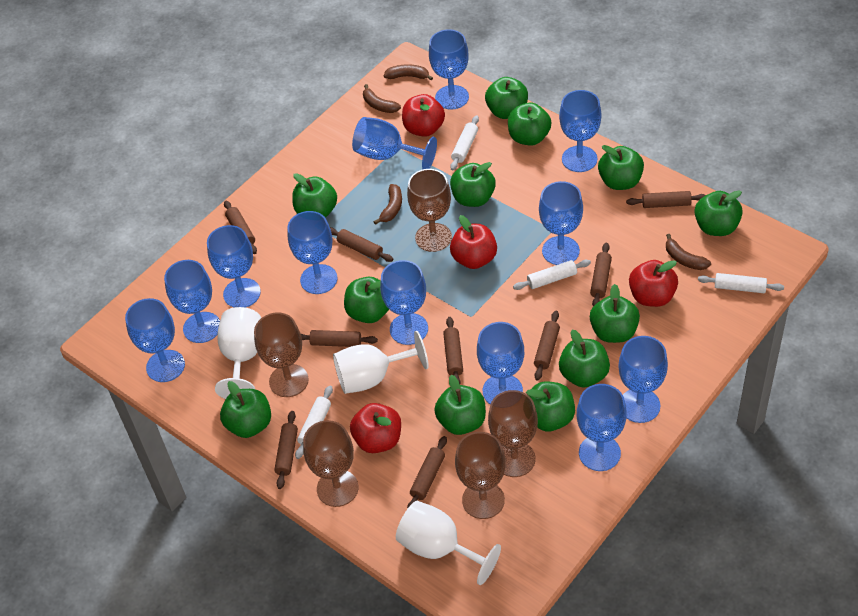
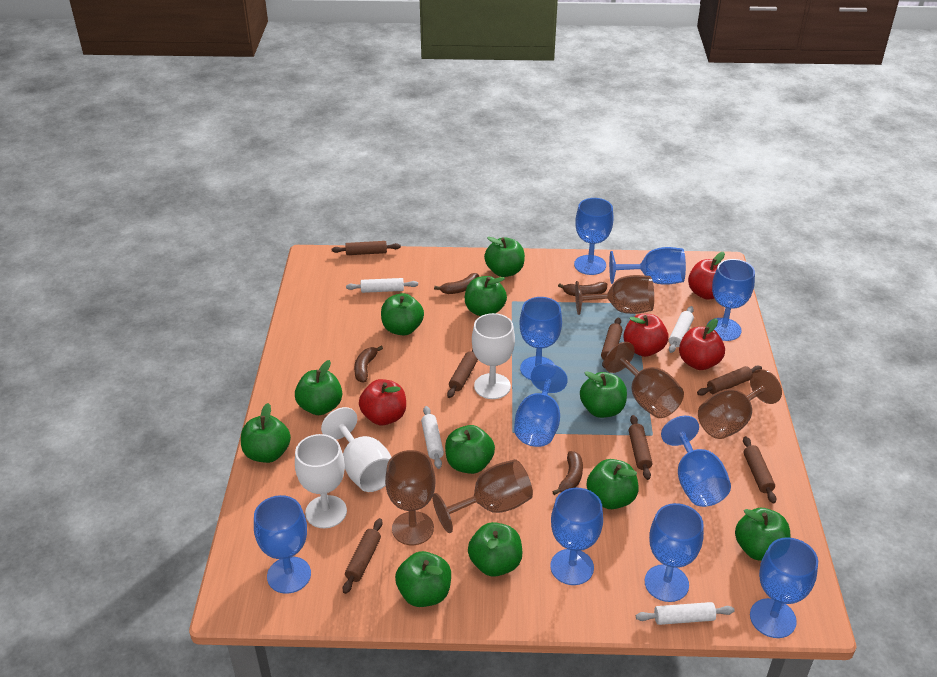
blue goblet: [125,298,185,382] [164,260,220,343] [207,225,261,308] [287,211,338,294] [352,117,437,169] [380,260,428,345] [429,29,469,110] [477,322,524,405] [539,181,583,265] [559,90,601,172] [577,384,627,471] [618,336,668,423] = 12 -> [254,495,311,594] [514,363,568,447] [519,297,562,380] [550,488,603,585] [574,198,614,275] [609,247,686,285] [645,503,704,602] [661,416,731,507] [707,259,755,341] [750,537,818,638] = 10
brown rolling pin: [224,200,257,254] [274,411,298,489] [301,330,378,347] [330,227,393,262] [407,436,447,509] [443,317,463,384] [534,311,560,381] [590,243,612,306] [626,191,706,208] = 9 -> [332,241,401,255] [343,518,383,594] [447,349,478,398] [601,318,623,368] [629,415,652,480] [697,366,762,396] [743,436,776,504] = 7
green apple: [220,381,271,438] [292,173,337,218] [344,277,389,323] [434,375,486,435] [450,162,496,207] [485,77,528,119] [508,103,551,146] [526,381,575,432] [559,330,610,388] [590,284,640,343] [598,145,644,190] [695,191,743,236] = 12 -> [241,403,291,463] [295,360,342,415] [381,293,424,335] [395,551,451,607] [445,425,495,474] [465,276,507,316] [468,522,522,577] [484,237,525,277] [580,371,627,418] [587,459,638,509] [735,508,791,561] = 11

